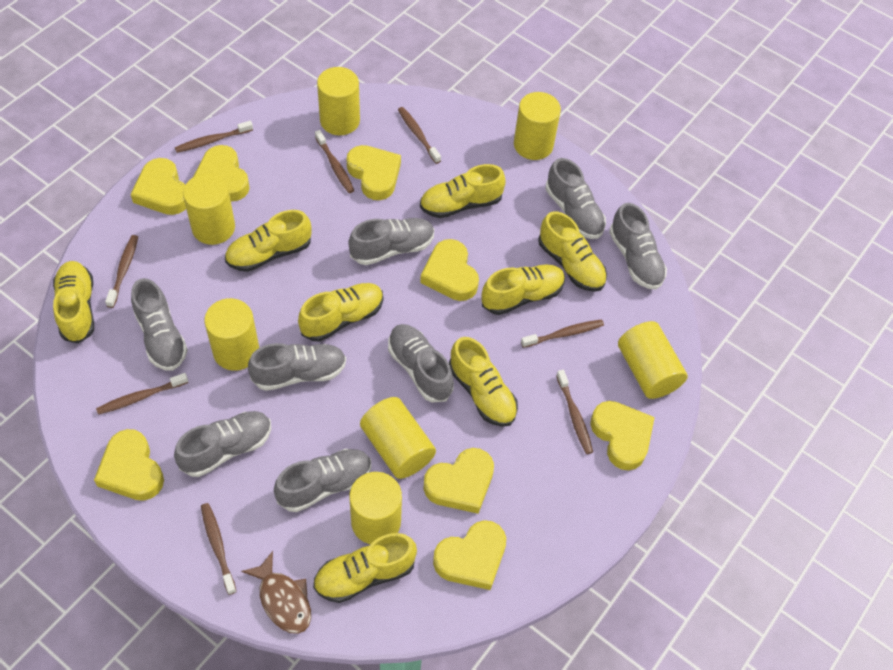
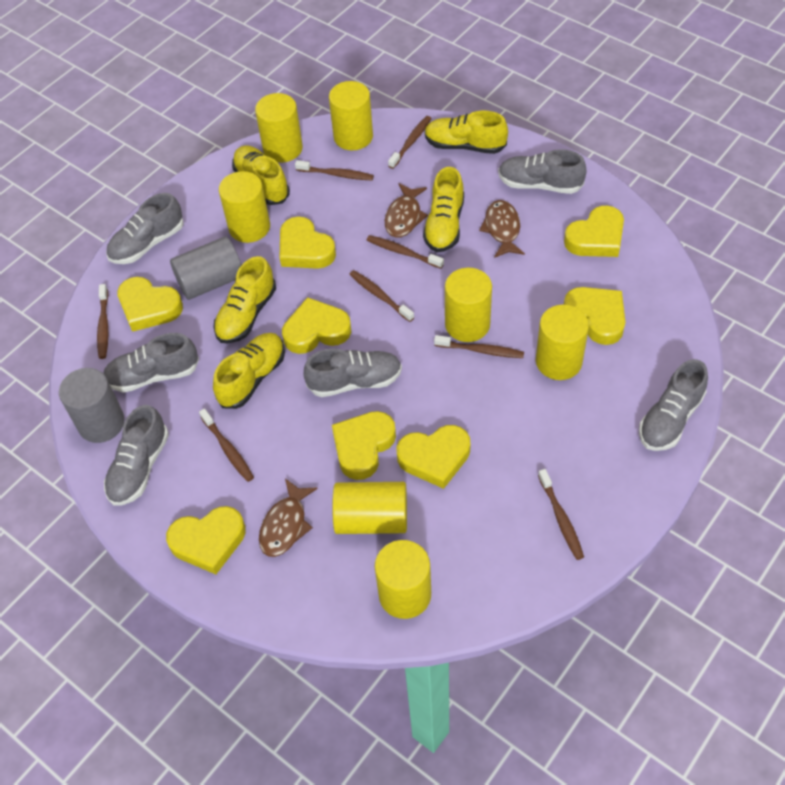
brown fish: [241,551,311,634] = 1 -> [259,479,318,557] [385,183,428,238] [479,200,525,258] = 3
grey cylinder: none = 0 -> [59,368,125,443] [170,236,242,300] = 2
grey shoe: [131,278,188,371] [174,411,271,477] [248,343,346,391] [274,449,371,512] [348,218,434,265] [388,324,454,403] [546,158,606,239] [609,203,667,289] = 8 -> [103,333,199,393] [104,405,169,506] [106,193,184,264] [304,349,402,397] [498,149,586,194] [639,359,708,451] = 6
yellow shoe: [53,261,94,344] [225,210,312,272] [298,283,383,341] [313,533,417,603] [420,164,506,218] [449,337,518,427] [482,264,565,315] [538,212,607,292] = 8 -> [213,256,276,343] [213,333,285,409] [232,145,290,205] [423,167,464,252] [425,110,508,154] = 5

